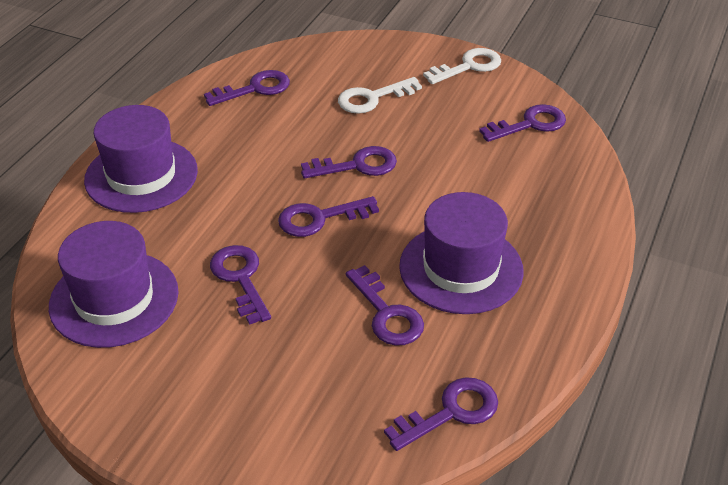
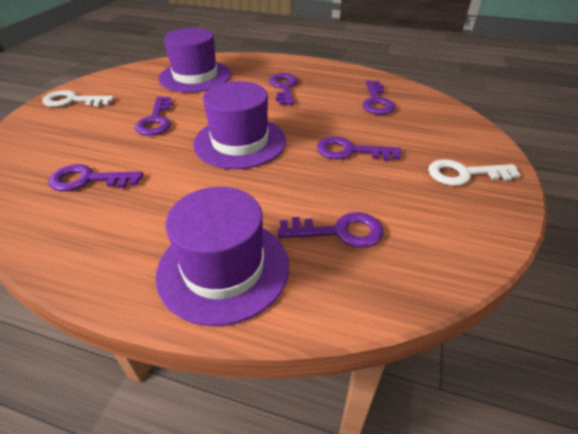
purple key: [204,70,290,106] [210,245,271,325] [278,196,379,237] [301,146,397,178] [346,265,424,346] [384,377,498,451] [479,104,566,142] = 7 -> [48,164,143,191] [135,97,173,136] [269,73,298,105] [278,212,384,248] [317,137,401,161] [362,81,395,115] = 6

